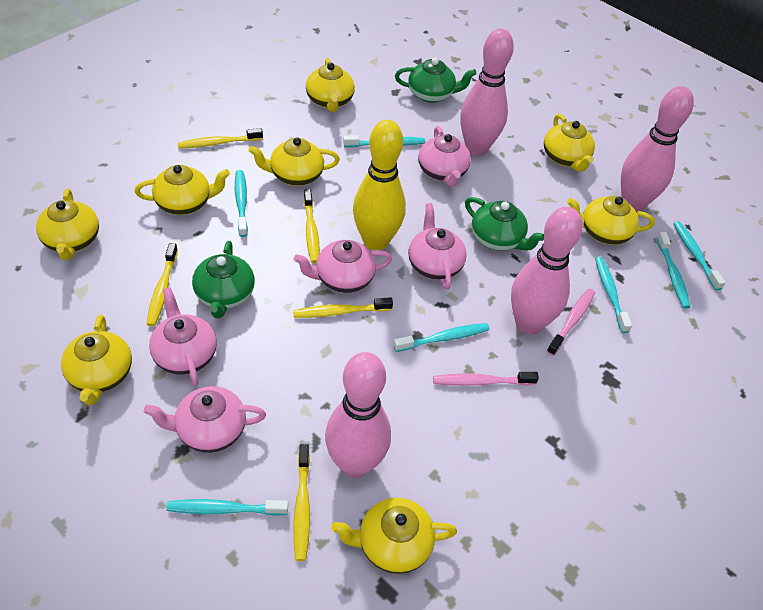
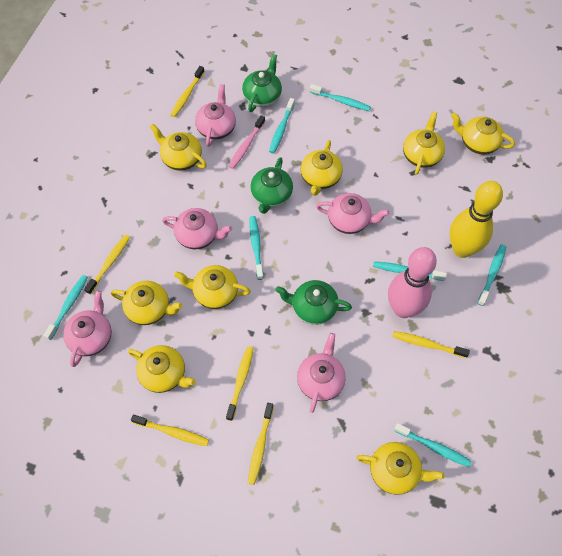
pink bowling pin: [325,352,391,478] [460,29,514,156] [511,207,583,335] [621,86,694,212] = 4 -> [388,247,437,318] = 1
pink toothbrush: [433,372,539,386] [547,289,595,356] = 2 -> [228,115,265,169] = 1
yellow toothbrush: [146,243,178,327] [177,128,263,149] [293,297,393,318] [294,444,310,561] [303,189,320,263] = 5 -> [84,234,130,295] [131,415,209,446] [170,66,205,117] [226,346,254,421] [248,403,274,485] [392,331,470,358] = 6

